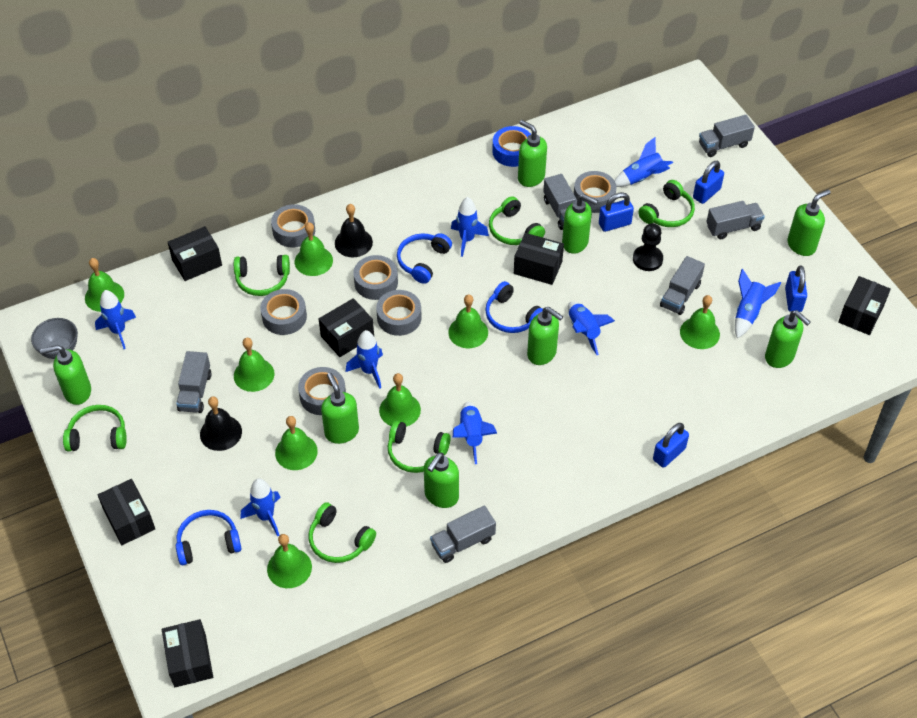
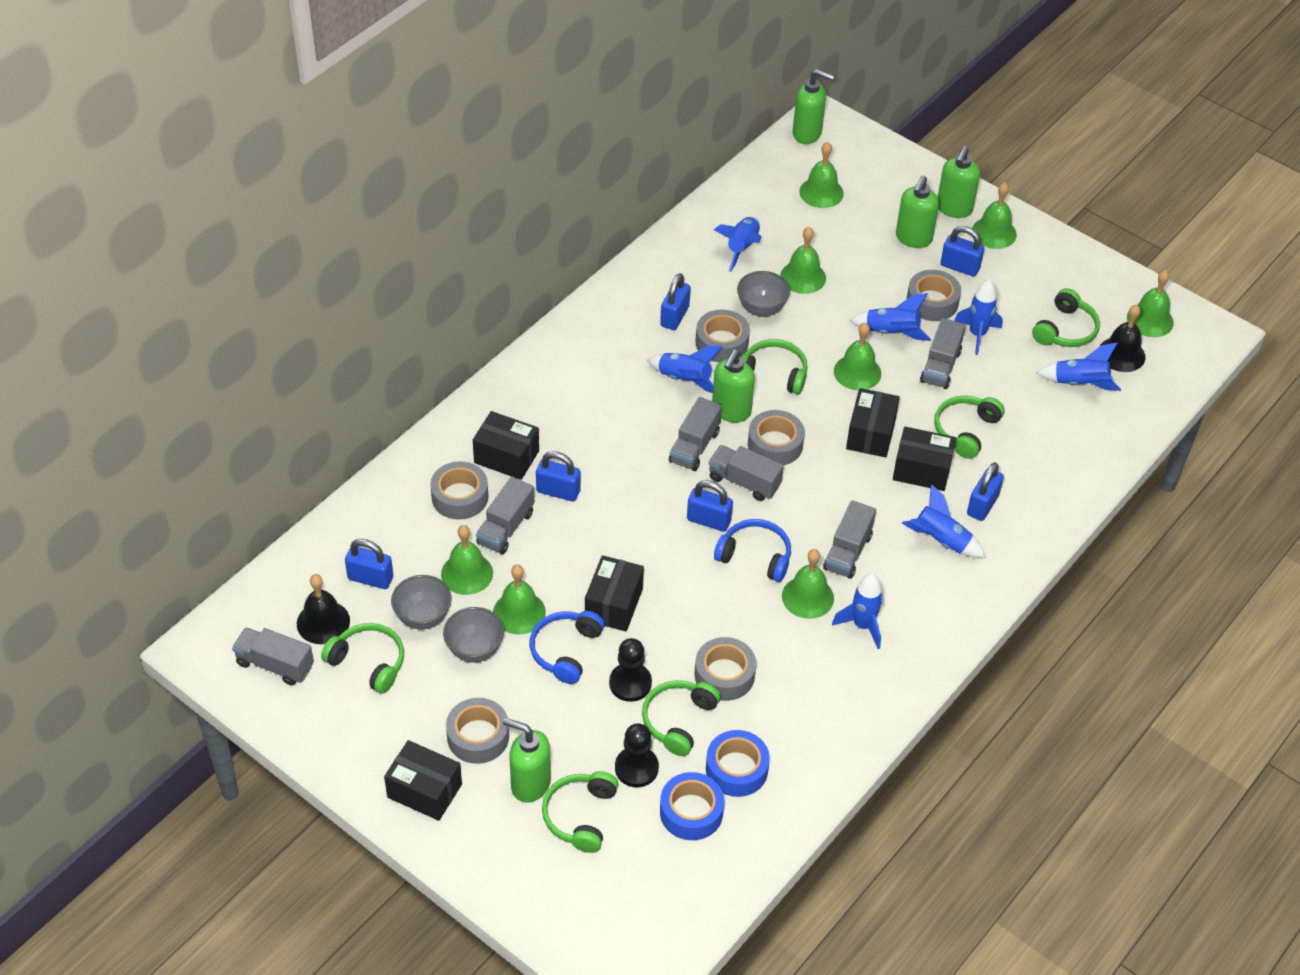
black box: [98,479,155,545] [162,619,213,687] [168,226,222,281] [319,298,374,357] [514,233,564,285] [838,276,891,335] = 6 -> [384,740,462,821] [473,411,539,480] [585,555,644,631] [846,388,900,457] [893,427,956,491] = 5
black pawn: [633,223,663,271] = 1 -> [609,638,652,702] [615,723,659,787] = 2
blue headphones: [176,510,241,565] [397,233,452,284] [485,281,543,333] = 3 -> [530,611,605,684] [714,519,791,582] = 2
blue padlock: [599,192,634,232] [653,423,689,468] [693,161,724,204] [785,266,807,312] = 4 -> [345,539,393,589] [536,451,581,502] [660,273,691,330] [687,480,733,532] [941,226,984,276] [967,462,1004,521] = 6
blue rocket: [95,290,136,349] [241,478,281,537] [346,330,383,389] [451,197,489,257] [453,402,497,464] [568,301,615,355] [614,137,673,187] [735,269,781,338] = 8 -> [647,346,723,393] [714,216,761,272] [832,573,883,649] [849,293,931,341] [902,484,986,558] [954,279,1003,355] [1037,342,1121,391] = 7
blue tape: [492,126,531,167] = 1 -> [660,772,724,840] [706,730,770,797] = 2
green soap dispenser: [40,345,91,405] [321,373,359,444] [424,453,459,508] [518,120,547,187] [527,307,563,365] [562,194,598,254] [765,310,811,368] [787,189,831,256] = 8 -> [503,718,551,803] [712,350,755,423] [793,69,835,144] [896,176,939,248] [938,146,980,218] = 5
grey bowl: [31,318,78,359] = 1 -> [391,575,452,629] [443,607,504,662] [737,271,790,317] = 3

